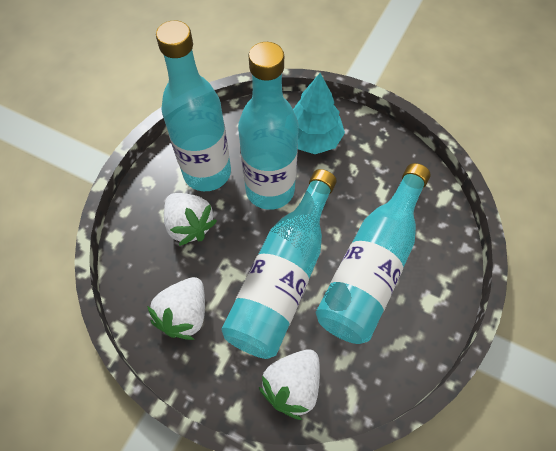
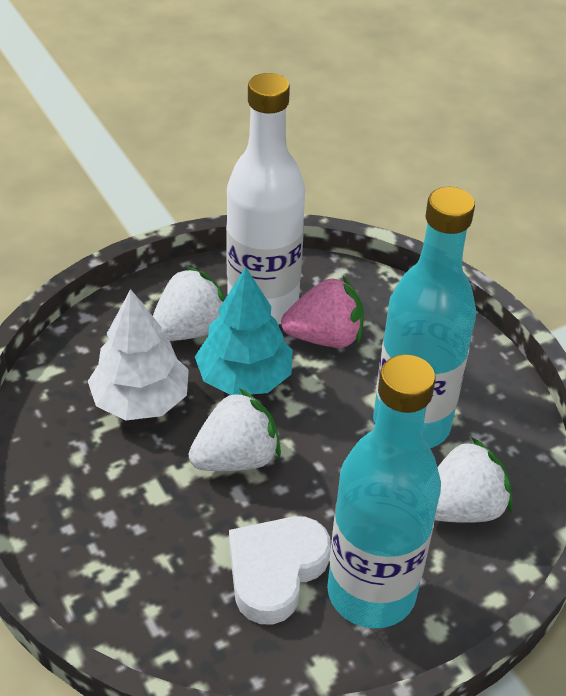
pink strawberry: none = 0 -> [281,276,364,348] = 1
turquoise bottle: [156,20,231,191] [221,169,337,359] [238,42,299,210] [316,163,431,344] = 4 -> [327,354,441,628] [373,187,476,448] = 2
white bottle: none = 0 -> [226,73,305,325] = 1
white heart: none = 0 -> [229,516,331,625] = 1
white tree: none = 0 -> [88,289,189,420] = 1

